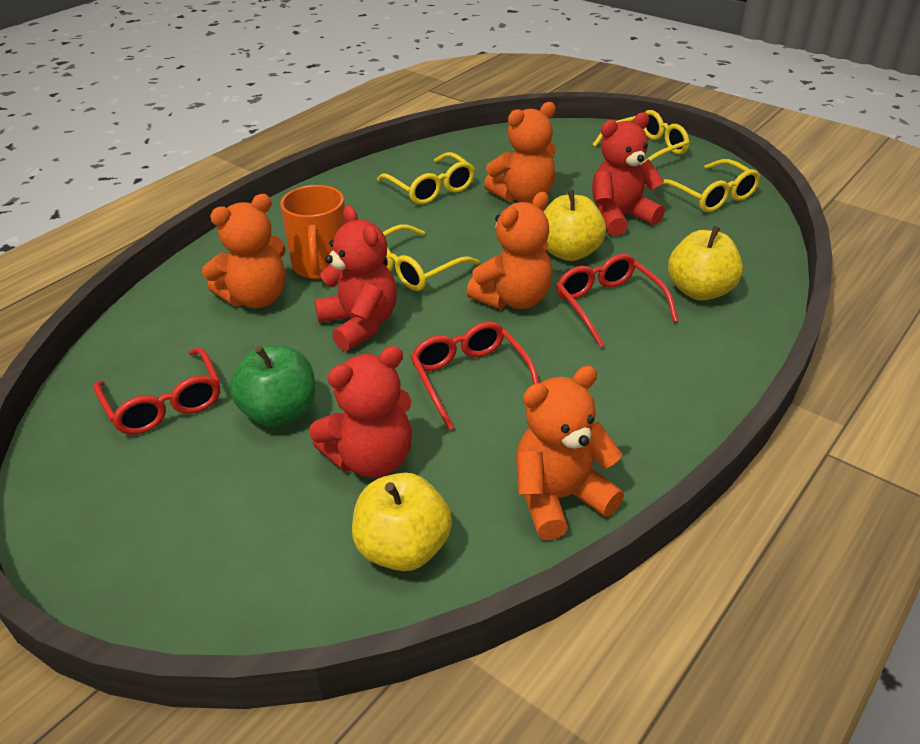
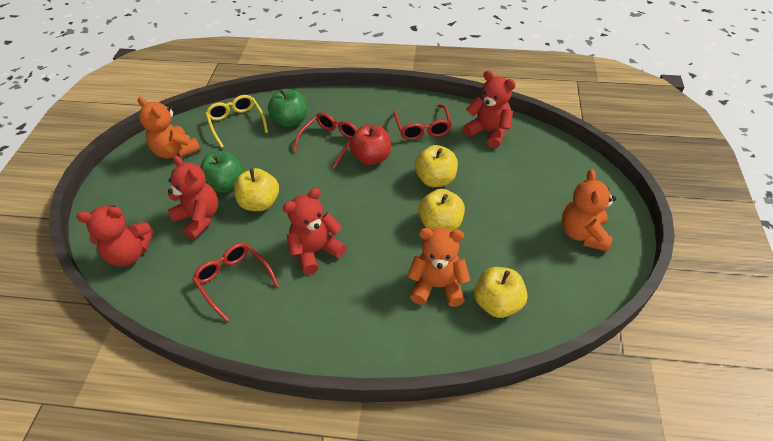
green apple: [230,345,316,427] = 1 -> [200,151,243,193] [268,89,307,127] = 2
orange mug: [280,185,346,279] = 1 -> none = 0
orange teddy bear: [202,194,286,308] [466,192,552,309] [484,102,556,203] [516,366,624,540] = 4 -> [138,97,200,159] [407,227,470,307] [562,169,616,252] = 3
red apple: none = 0 -> [349,124,391,165] = 1
red teddy bear: [309,346,412,478] [314,206,397,351] [592,112,665,236] = 3 -> [77,205,154,267] [168,155,218,240] [283,188,347,274] [463,71,516,148] = 4
yellow apple: [352,473,452,571] [544,189,606,261] [668,226,743,301] = 3 -> [234,168,279,211] [415,145,458,187] [418,189,465,231] [474,267,527,318] = 4
yellow glasses: [377,152,475,205] [383,225,479,291] [592,110,690,165] [660,159,760,212] = 4 -> [205,95,268,148] = 1

